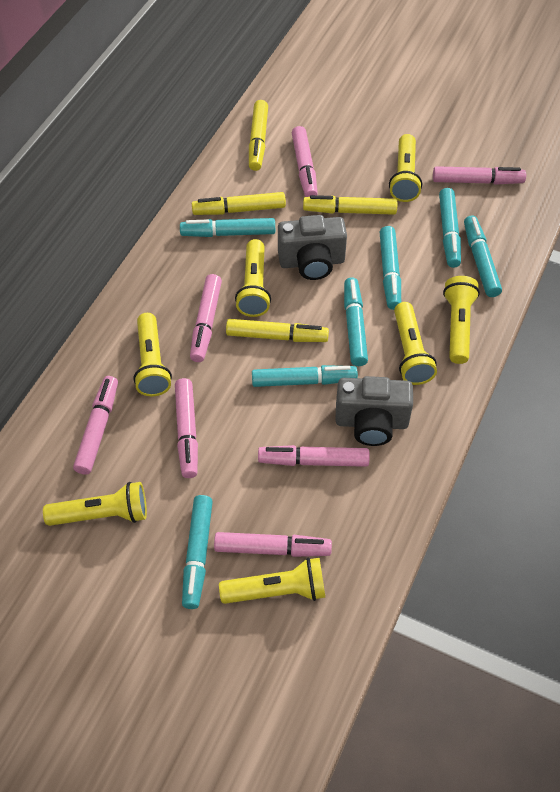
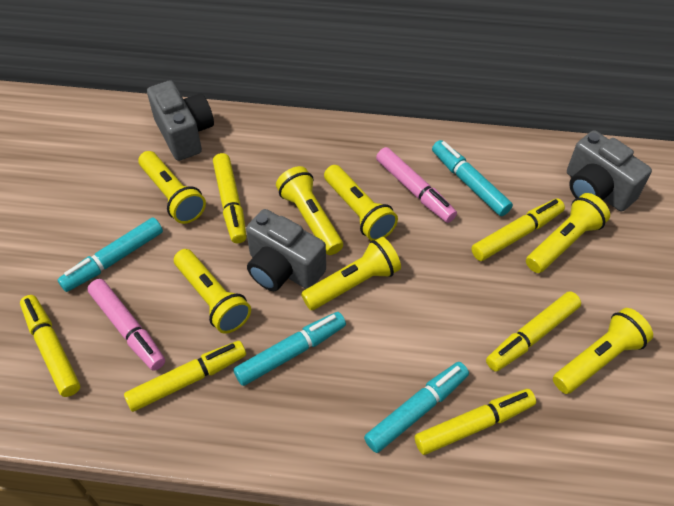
grey camera: [278,215,347,280] [335,376,413,446] = 2 -> [147,80,214,161] [246,209,326,291] [567,130,652,211] = 3
pink marker: [73,376,118,475] [175,378,198,478] [190,274,222,362] [214,532,332,557] [258,445,370,467] [292,126,318,197] [433,166,526,185] = 7 -> [87,279,165,371] [376,147,457,223] = 2
turquoise marker: [180,218,275,237] [182,495,213,609] [252,365,358,387] [344,277,368,366] [380,226,401,310] [439,188,461,268] [464,215,502,297] = 7 -> [58,218,163,292] [233,312,346,386] [364,362,469,453] [432,140,513,216] = 4
yellow marker: [192,192,286,215] [226,319,329,342] [249,100,268,171] [303,195,397,215] = 4 -> [20,295,80,397] [124,341,246,412] [213,153,247,243] [415,389,536,455] [471,198,565,261] [486,291,581,372] = 6

